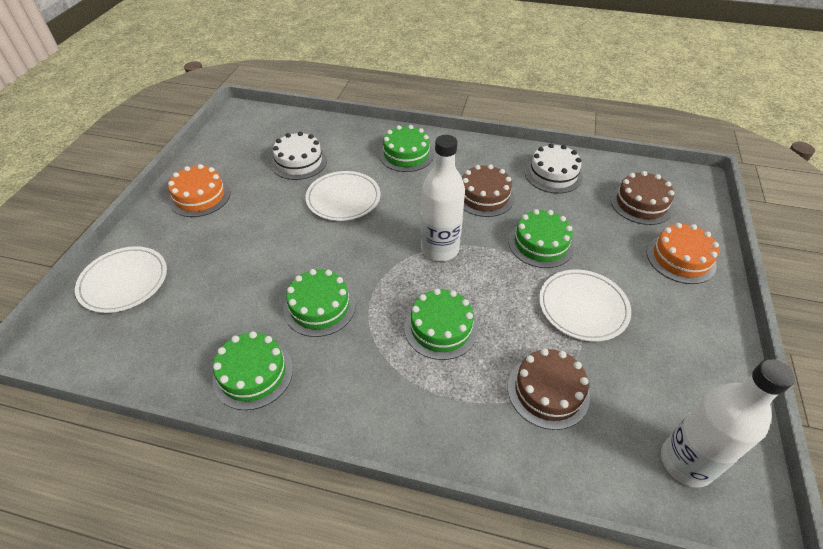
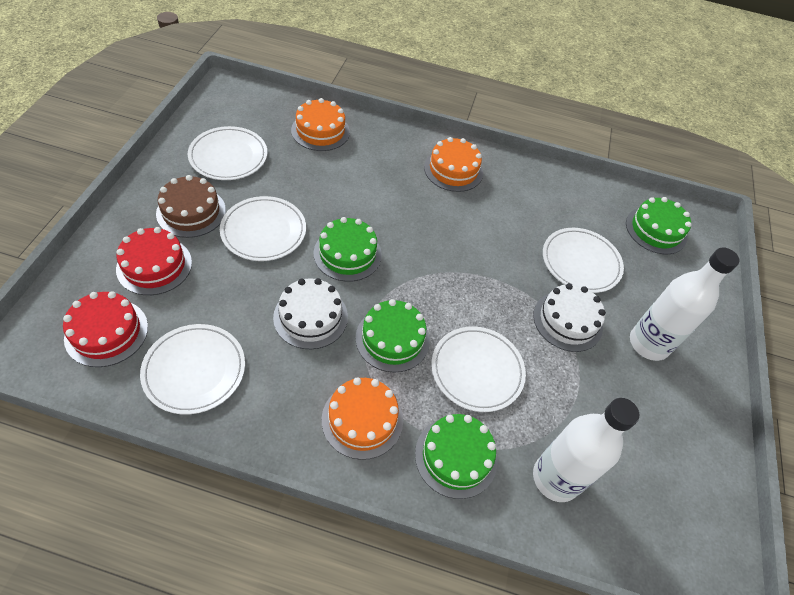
brown cake: [462,164,515,217] [508,348,590,430] [610,171,674,225] = 3 -> [156,175,226,238] = 1
green cake: [212,331,293,410] [284,269,356,337] [379,125,434,172] [404,288,478,360] [509,209,574,268] = 5 -> [314,217,382,282] [356,299,430,373] [415,414,498,499] [626,197,692,254] = 4
orange cake: [168,164,230,217] [647,223,719,284] = 2 -> [291,98,350,151] [322,378,403,460] [424,137,483,192] = 3
red cake: none = 0 -> [63,291,148,367] [116,227,192,295] = 2
white plate: [75,246,167,313] [305,171,380,221] [539,269,631,342] = 3 -> [140,324,245,414] [188,126,267,180] [220,196,306,261] [431,326,526,412] [543,228,624,293] = 5

